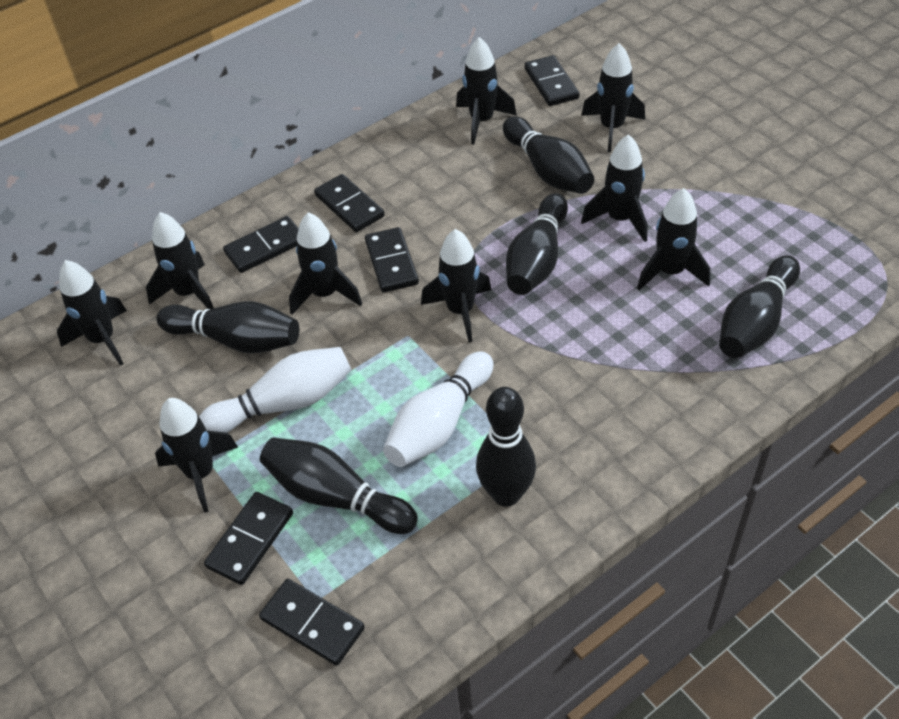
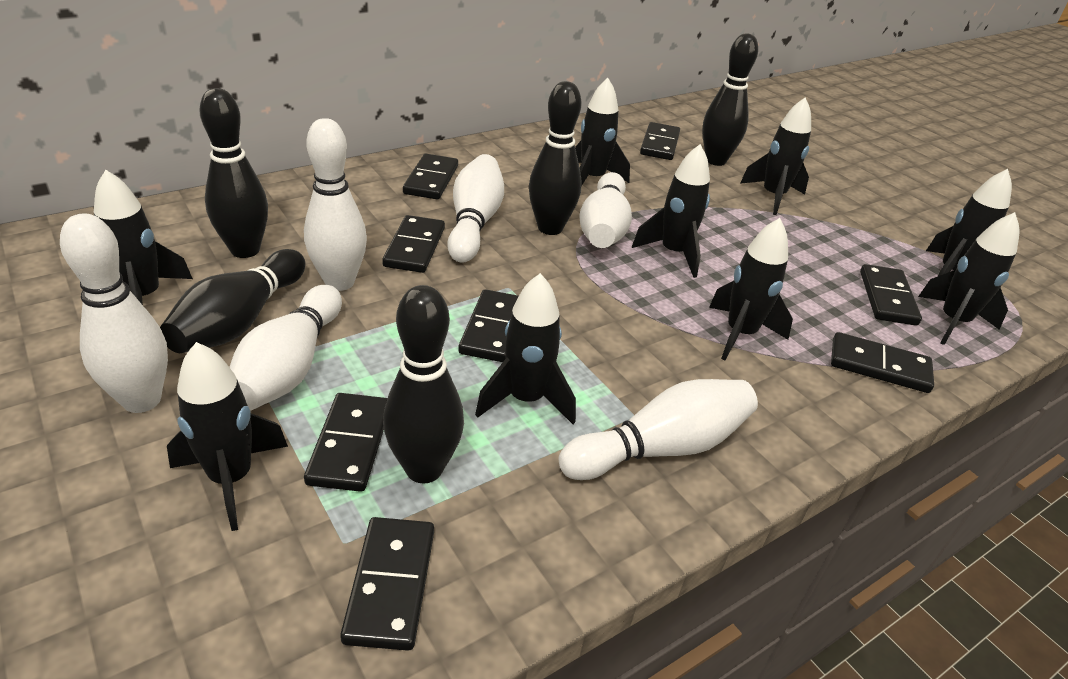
black bowling pin: [156,301,299,353] [260,437,418,534] [476,387,536,507] [503,116,594,194] [506,193,568,295] [719,255,800,358] = 6 -> [160,249,305,353] [199,88,268,258] [383,285,464,483] [529,81,582,235] [702,33,758,166] = 5
black domino: [204,492,293,585] [223,216,299,273] [259,579,365,666] [314,174,385,232] [365,227,419,292] [525,55,580,106] = 6 -> [304,393,388,492] [340,517,434,651] [382,215,445,273] [403,154,458,199] [458,289,519,362] [640,122,680,160] [831,332,934,393] [860,264,922,326] = 8
white bowling pin: [199,347,351,433] [383,351,493,467] = 2 -> [60,213,168,413] [229,285,342,411] [304,118,367,291] [447,154,504,263] [559,379,758,480] [579,172,632,248] = 6

